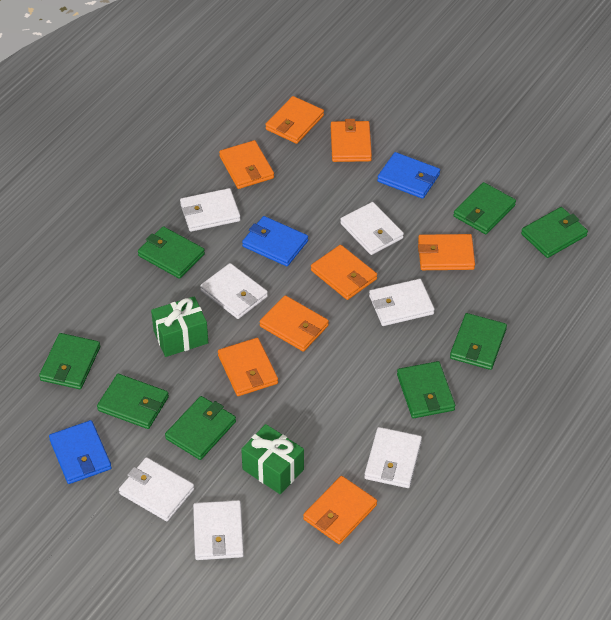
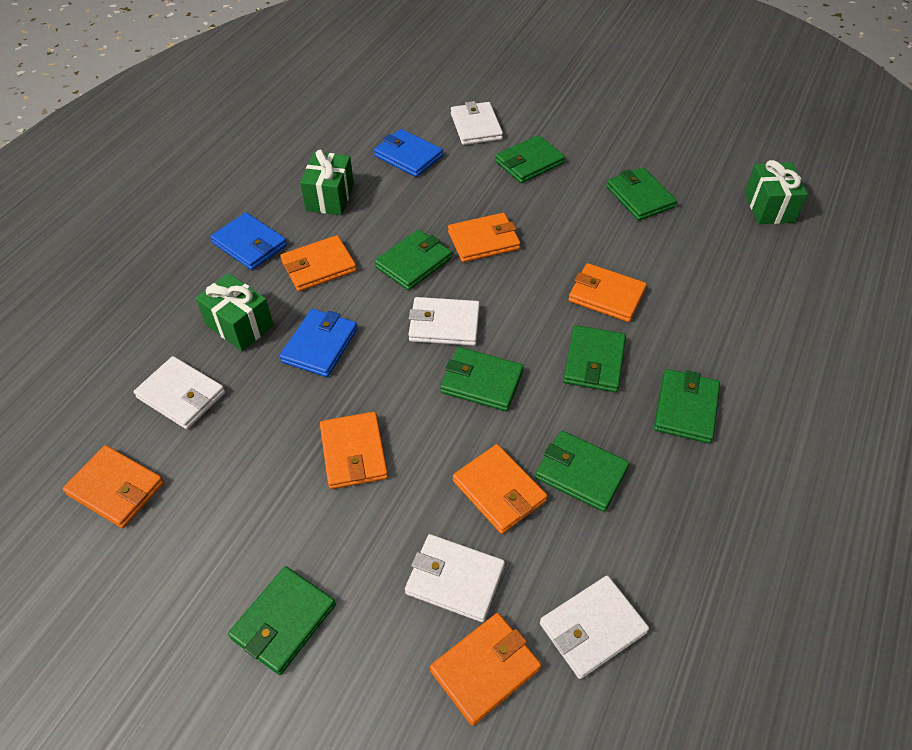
green gift: [151,296,208,357] [241,424,304,494] = 2 -> [195,273,274,351] [300,150,354,215] [745,160,808,224] = 3
orange wallet: [218,338,278,396] [219,140,274,189] [259,295,329,352] [265,96,324,144] [303,476,377,544] [311,245,377,300] [331,119,372,162] [418,234,475,270] = 8 -> [63,445,164,528] [280,235,357,291] [320,412,388,489] [430,613,541,726] [448,213,520,262] [453,444,547,534] [568,263,647,322] = 7
white wallet: [119,457,194,521] [180,188,241,232] [193,500,244,560] [200,263,268,319] [340,202,404,255] [364,427,422,488] [369,279,435,326] = 7 -> [134,356,225,429] [405,534,505,622] [408,297,480,346] [451,101,503,145] [540,576,649,679] = 5

